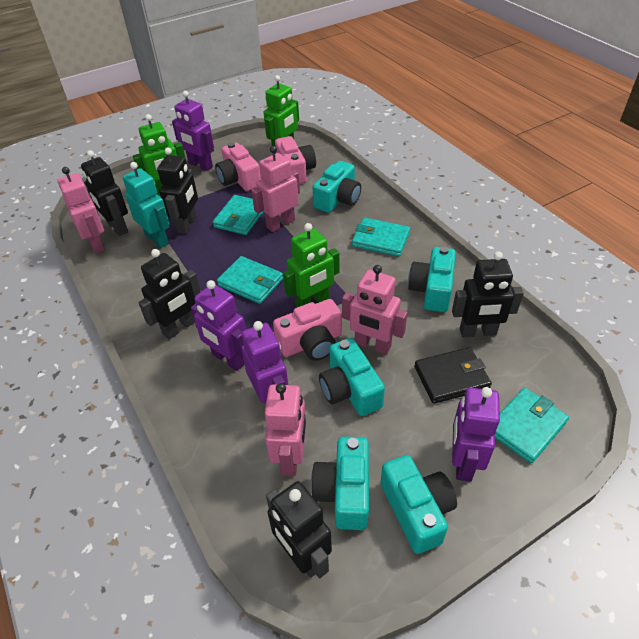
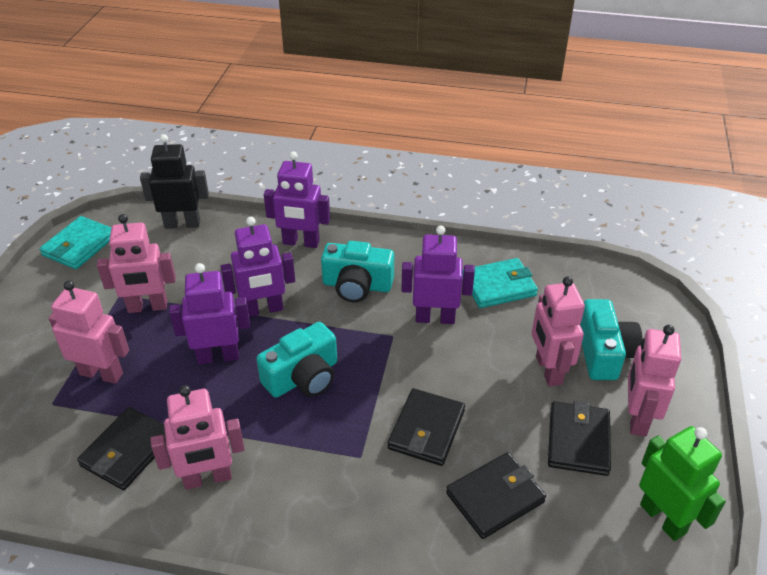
black robot: [81,150,128,236] [138,249,201,340] [157,147,198,234] [266,481,332,578] [452,251,524,338] = 5 -> [140,134,209,229] = 1
black wallet: [414,347,492,404] = 1 -> [77,407,166,490] [387,388,465,466] [446,452,546,539] [548,401,611,476] = 4
green robot: [133,114,187,195] [264,75,299,154] [283,223,339,307] = 3 -> [639,426,726,541] = 1
pink camera: [215,142,261,191] [273,299,342,361] [275,136,316,184] = 3 -> none = 0
pink robot: [57,167,105,254] [251,146,300,232] [265,383,306,476] [342,265,407,354] = 4 -> [49,280,129,384] [97,214,176,313] [150,385,245,490] [532,277,585,386] [628,325,681,437] = 5
turquoise camera: [311,437,369,530] [313,161,361,213] [319,338,385,416] [381,455,457,554] [408,246,456,312] = 5 -> [256,322,337,398] [321,241,394,302] [580,299,643,380] = 3
turquoise robot: [123,162,169,248] = 1 -> none = 0
turquoise wallet: [213,195,264,235] [217,256,283,304] [352,218,410,257] [495,388,569,463] = 4 -> [39,216,111,269] [463,258,538,308] = 2

